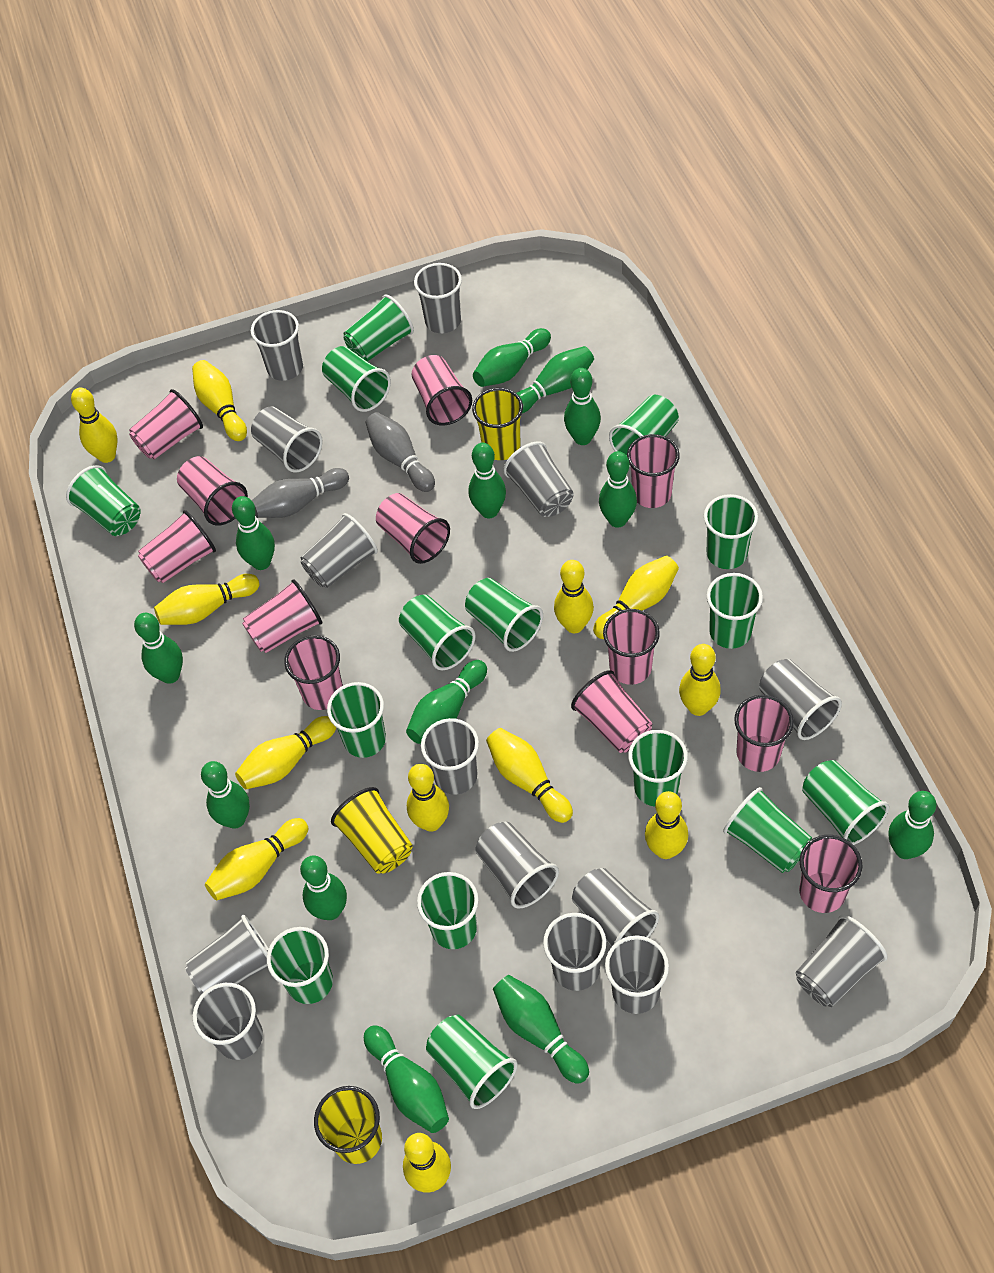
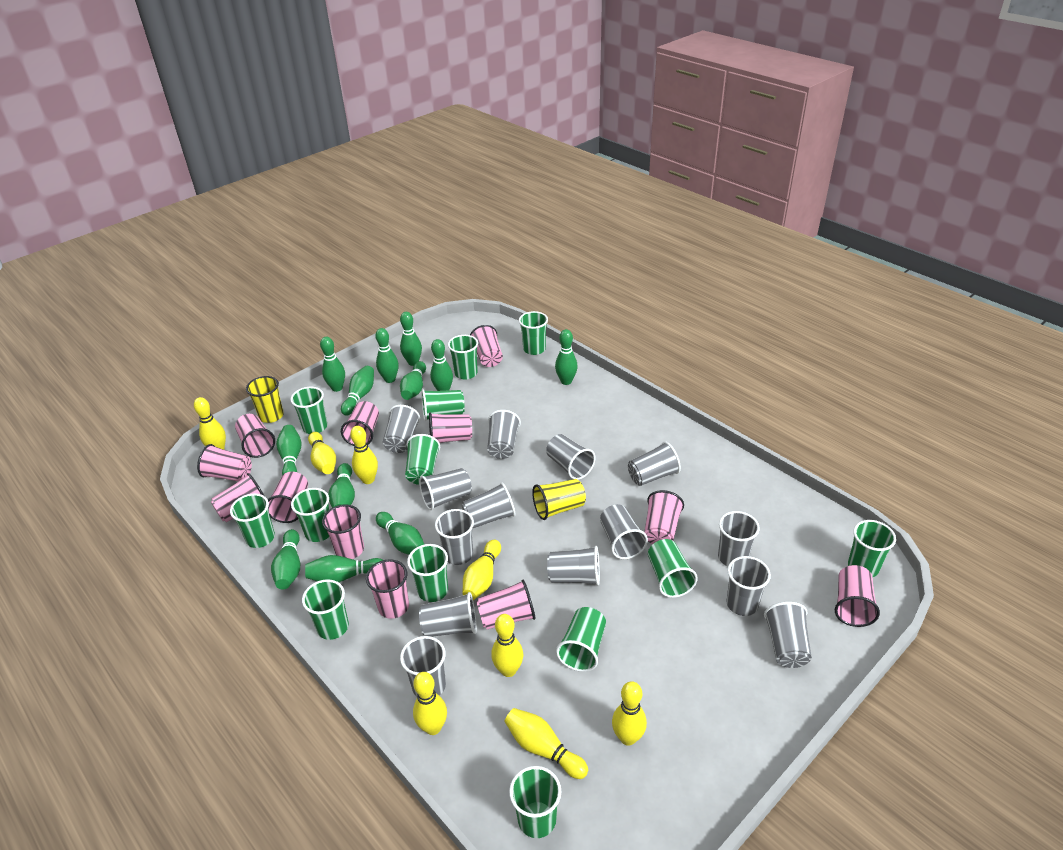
green bowling pin: [134,613,183,684] [201,761,250,829] [232,496,275,570] [300,856,347,920] [364,1025,449,1133] [406,660,487,744] [468,443,506,518] [473,328,551,387] [493,975,589,1084] [516,346,594,413] [564,368,601,445] [599,451,637,528] [888,791,936,859] = 13 -> [271,529,300,589] [276,425,302,476] [305,555,383,582] [320,337,345,392] [328,463,355,508] [341,366,374,416] [375,328,399,383] [376,512,424,555] [400,312,422,366] [400,361,426,400] [430,339,453,391] [555,329,578,385] = 12
green cup: [66,465,141,536] [267,927,333,1004] [322,346,391,412] [327,682,386,758] [344,295,414,362] [399,594,476,670] [417,872,479,949] [426,1015,518,1109] [465,578,543,652] [609,395,679,456] [628,730,688,807] [704,494,758,569] [707,573,763,649] [723,787,812,873] [802,760,889,845] = 15 -> [230,493,275,548] [290,387,327,434] [291,488,329,542] [302,579,349,640] [405,434,440,485] [407,544,448,602] [421,390,465,421] [448,335,478,379] [509,766,561,838] [519,311,548,355] [556,607,606,672] [648,539,698,598] [848,520,896,577] = 13
grey bowling pin: [252,468,349,518] [366,412,435,492] = 2 -> none = 0
yellow bowling pin: [71,387,118,463] [154,574,259,625] [192,360,247,441] [205,818,308,900] [235,716,336,789] [403,1133,451,1193] [407,764,449,832] [486,728,573,823] [554,560,594,633] [593,556,679,639] [645,791,688,859] [679,644,721,716] = 12 -> [194,397,226,450] [308,432,336,474] [350,426,378,484] [413,672,447,735] [462,540,501,600] [491,614,523,677] [504,708,588,779] [612,681,647,746] = 8
yellow cup: [314,1086,382,1164] [331,787,413,874] [472,388,523,460] = 3 -> [246,376,284,423] [532,479,586,520] = 2

